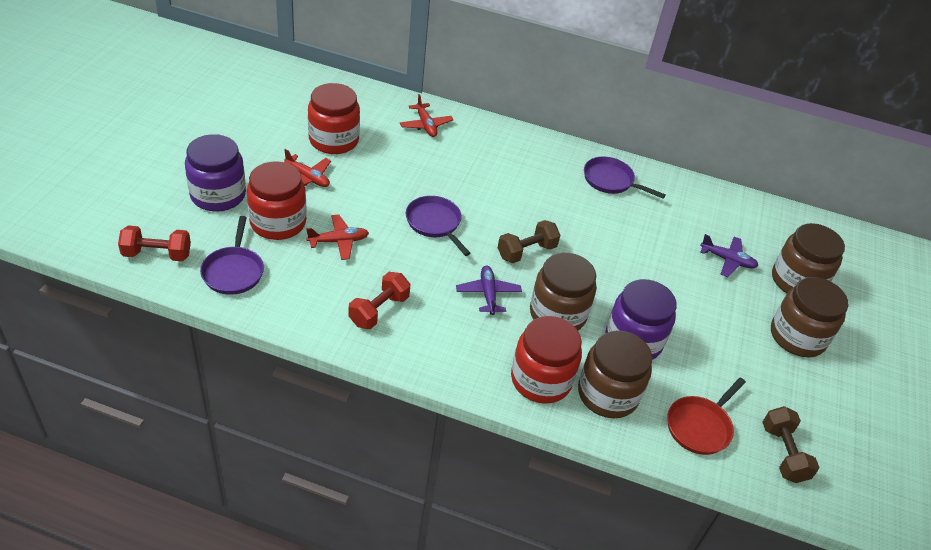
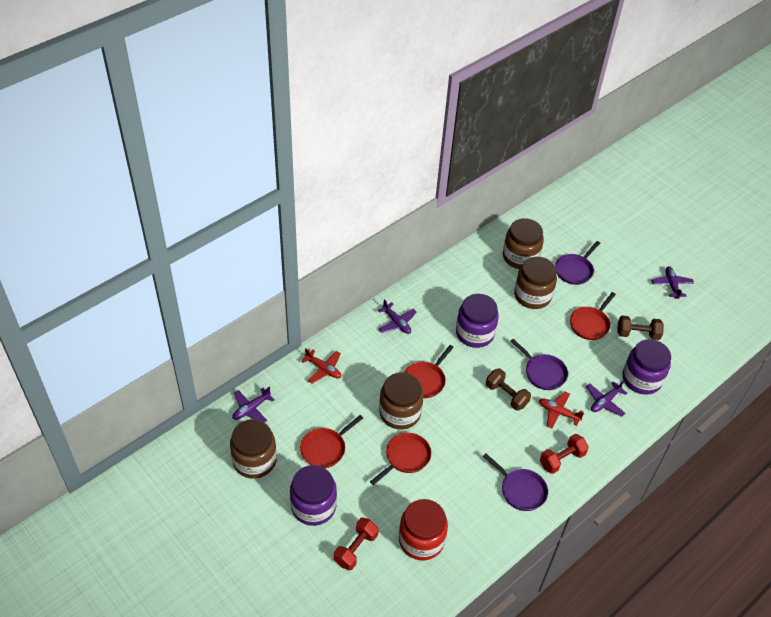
purple jar: [185,134,246,212] [605,279,677,360] = 2 -> [290,465,337,526] [456,294,499,348] [623,339,671,395] = 3
purple plane: [456,265,522,315] [700,234,758,277] = 2 -> [233,387,275,423] [378,299,417,334] [586,380,627,417] [651,266,694,299] = 4
red jar: [247,161,307,240] [308,83,360,154] [511,316,582,404] = 3 -> [399,499,448,560] = 1
red pan: [667,378,746,455] = 1 -> [300,415,363,468] [370,433,431,485] [404,345,454,398] [570,292,616,340] = 4
red plane: [284,149,331,187] [306,214,369,260] [400,94,454,137] = 3 -> [301,348,341,384] [539,392,584,429] = 2

